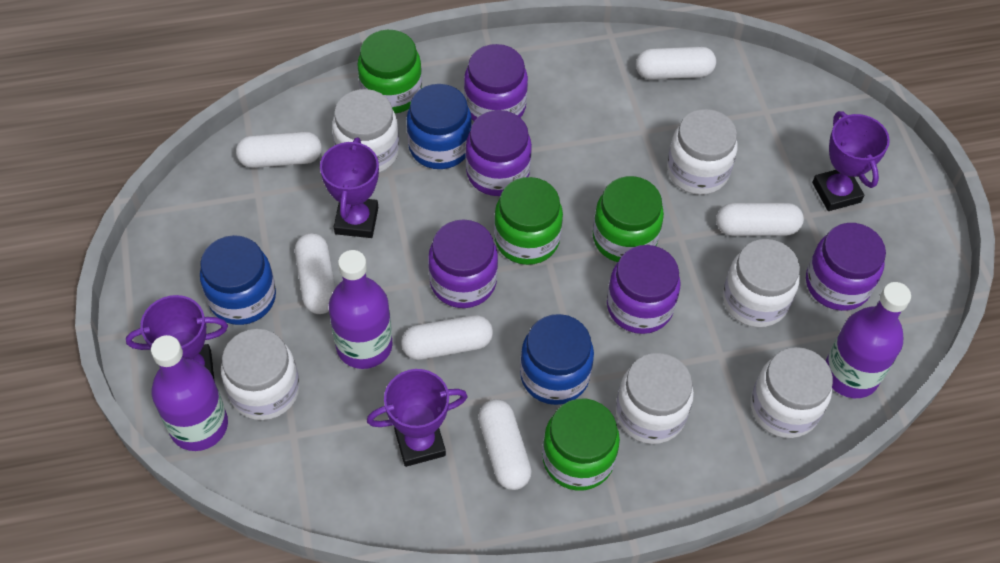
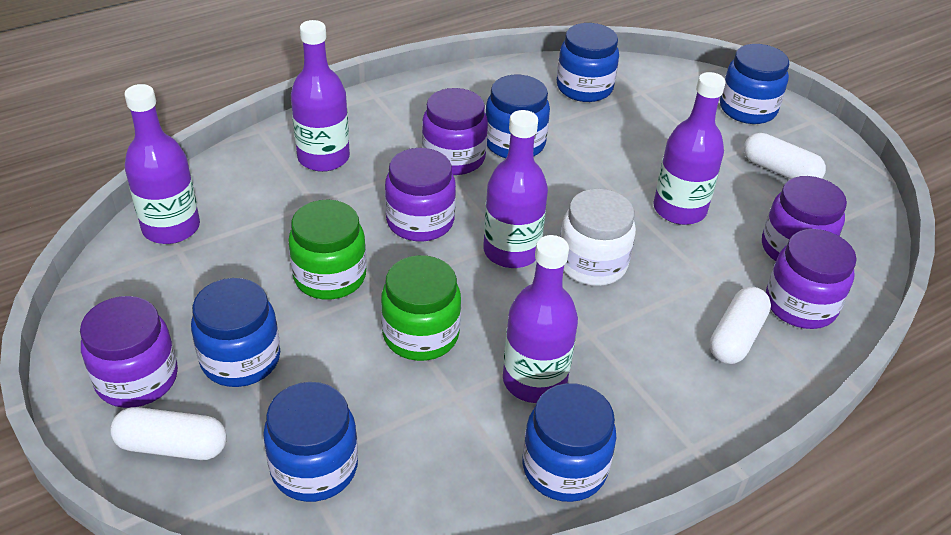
blue jar: [200,235,276,325] [407,84,472,169] [520,314,594,405] = 3 -> [191,278,280,387] [263,382,358,502] [485,75,550,158] [523,383,616,502] [557,23,619,102] [720,44,789,124] = 6
green jar: [357,30,422,113] [494,177,563,265] [542,399,620,491] [593,176,664,262] = 4 -> [288,200,366,300] [381,255,461,361] = 2
purple bottle: [151,335,228,451] [329,250,393,369] [825,282,911,398] = 3 -> [124,84,200,244] [291,20,350,172] [483,110,548,268] [503,235,578,403] [653,72,725,225] = 5
purple trophy: [126,295,228,381] [320,137,379,238] [367,369,468,467] [812,111,890,211] = 4 -> none = 0
white capsule: [236,132,322,168] [295,233,336,314] [401,315,493,360] [478,399,532,490] [636,47,716,80] [716,203,804,236] = 6 -> [110,407,227,460] [710,287,771,364] [744,133,826,179] = 3
white jar: [221,329,300,420] [332,89,399,173] [616,353,694,444] [667,109,738,195] [723,239,800,328] [751,347,833,438] = 6 -> [560,189,636,286] = 1

